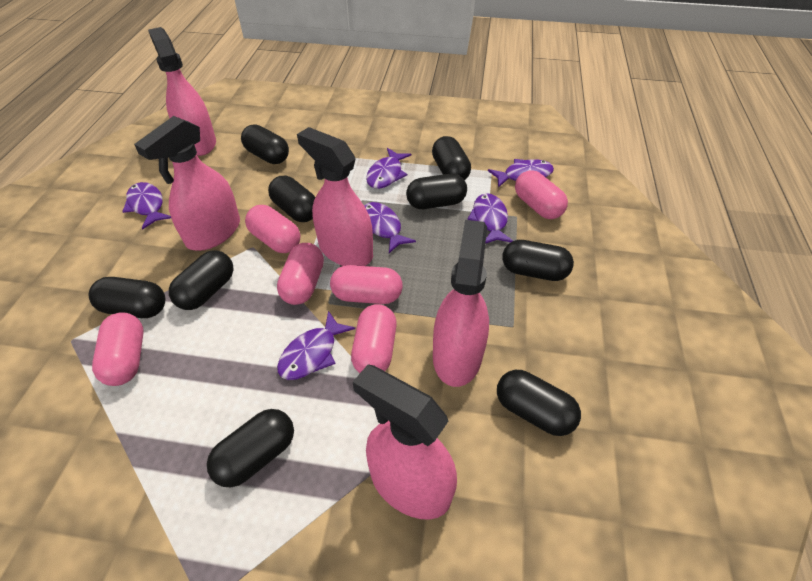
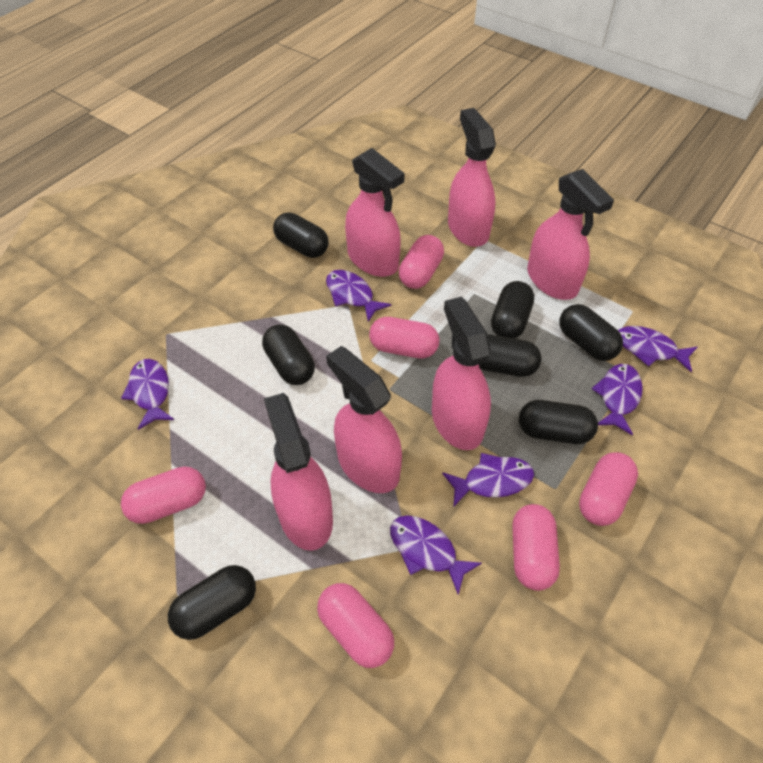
black capsule: [89,277,165,318] [169,250,234,310] [207,409,294,487] [241,125,289,164] [268,176,315,222] [406,174,467,209] [432,136,471,180] [497,370,581,436] [502,240,574,281] = 9 -> [168,565,256,640] [262,324,315,385] [273,212,329,258] [479,334,541,377] [491,281,534,339] [519,400,598,444] [559,304,623,361] = 7
pink spray bottle: [134,116,240,251] [148,27,216,156] [297,127,373,266] [353,365,457,519] [433,220,489,387] = 5 -> [264,393,333,551] [326,346,402,493] [345,148,405,277] [432,297,491,450] [448,108,496,247] [527,169,614,300] = 6

